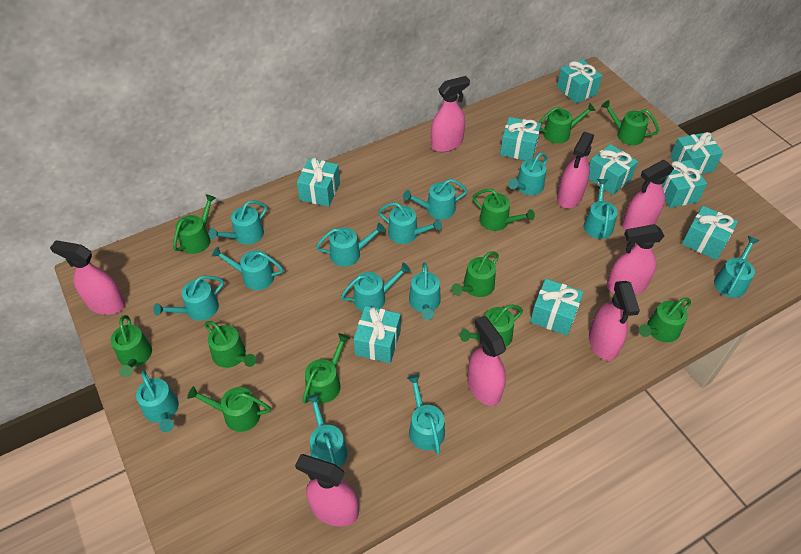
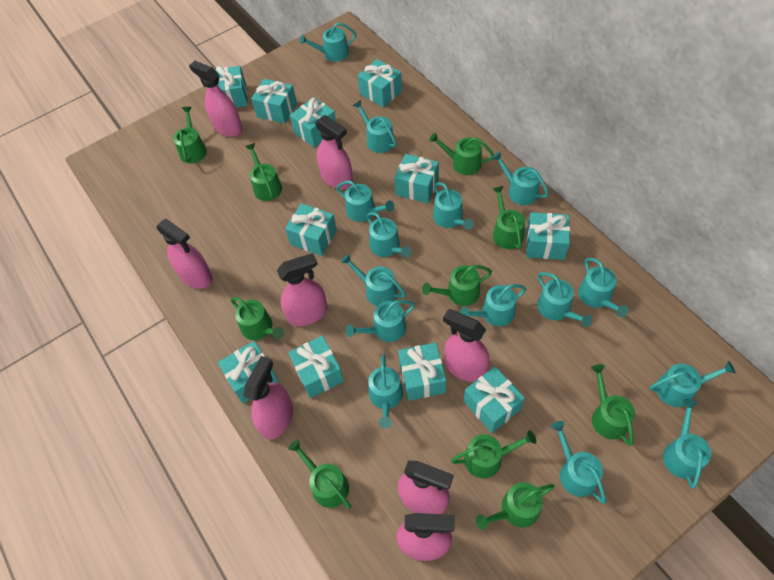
green watering can: [111,315,152,377] [173,194,216,254] [187,386,271,432] [205,321,256,368] [302,333,350,403] [451,251,499,297] [460,305,523,347] [473,189,535,231] [538,103,596,143] [601,100,659,145] [639,297,691,342] = 11 -> [173,107,207,164] [231,297,284,340] [245,143,282,201] [288,440,351,509] [422,265,492,306] [429,133,494,175] [451,430,536,478] [476,482,555,530] [493,186,525,249] [591,364,635,446] = 10
turquoise gift: [297,158,340,207] [353,306,401,363] [500,117,541,160] [530,279,584,336] [557,59,602,103] [589,144,638,195] [662,160,707,208] [670,132,723,174] [682,206,738,260] = 9 -> [215,66,248,108] [218,341,279,403] [251,79,297,124] [285,203,337,256] [288,336,344,398] [290,97,336,148] [358,59,402,108] [394,154,439,203] [398,343,446,401] [464,366,525,433] [526,212,570,260] = 11
turquoise watering can: [136,370,179,432] [153,276,224,321] [209,200,267,245] [212,247,283,290] [307,394,348,467] [316,223,385,267] [341,263,411,312] [378,202,442,244] [403,179,467,219] [407,375,445,455] [409,263,441,320] [508,152,548,195] [584,179,618,239] [714,236,760,298] = 14 -> [299,22,357,62] [336,181,394,222] [341,254,406,306] [346,300,415,342] [353,100,396,153] [367,212,412,258] [368,355,403,429] [433,182,474,230] [460,284,527,326] [492,152,549,205] [537,272,593,327] [551,421,606,503] [578,258,629,317] [649,361,736,407] [663,399,711,488] = 15

